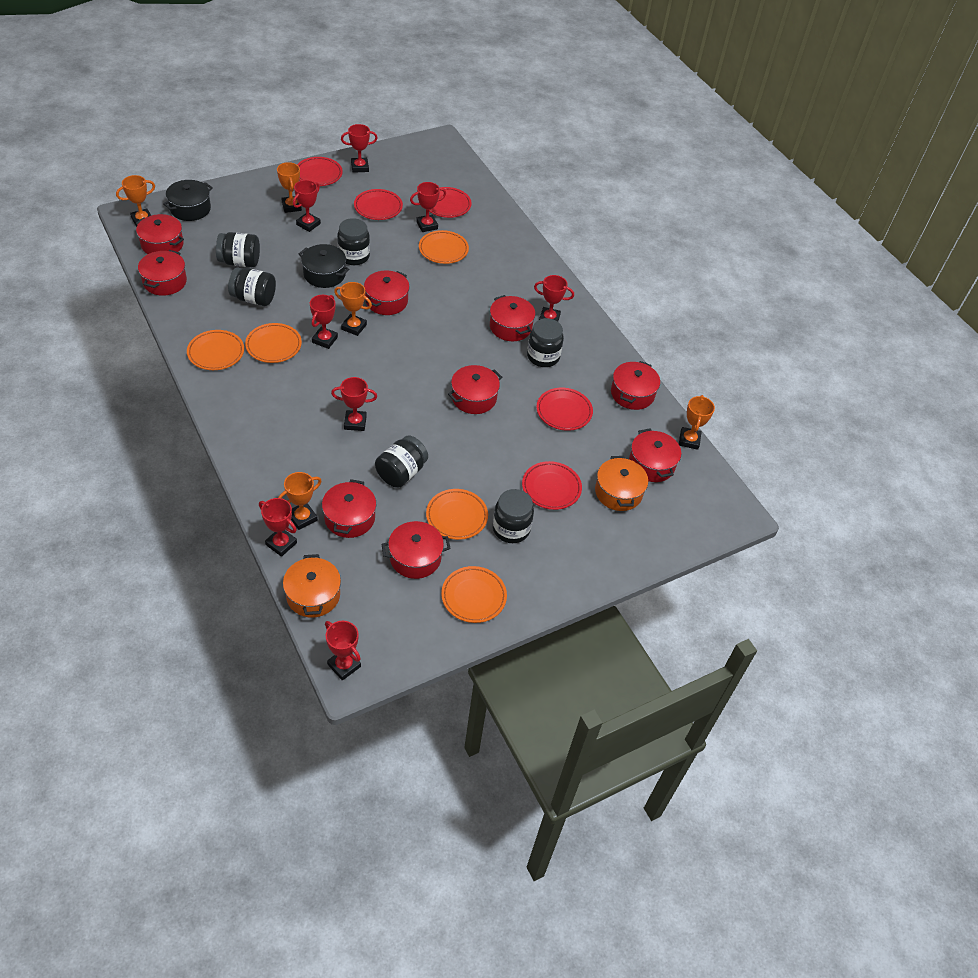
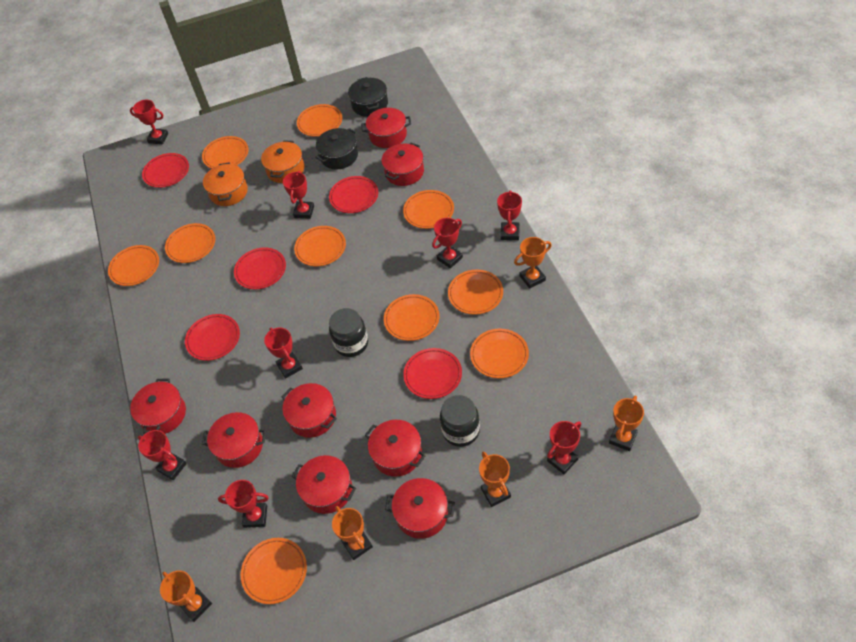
black jar: [216,232,260,267] [228,267,276,306] [337,218,370,265] [375,435,428,488] [493,489,534,543] [527,318,564,367] = 6 -> [329,308,368,357] [440,395,480,447] = 2
orange plate: [187,330,244,370] [245,323,302,363] [419,230,469,264] [426,489,488,540] [441,566,507,623] = 5 -> [108,245,159,286] [165,223,215,263] [202,136,248,169] [241,538,307,604] [294,226,346,266] [297,104,342,137] [384,294,439,341] [403,190,454,229] [448,270,503,315] [470,329,529,378] = 10
red pot: [136,214,184,254] [138,250,187,296] [322,479,376,538] [364,270,410,315] [381,521,450,579] [448,365,502,414] [490,295,535,341] [611,361,660,410] [629,429,681,482] = 9 -> [130,379,186,434] [202,412,266,468] [282,383,337,438] [292,455,356,514] [361,108,411,148] [365,420,425,477] [381,142,424,186] [385,478,455,539] = 8

